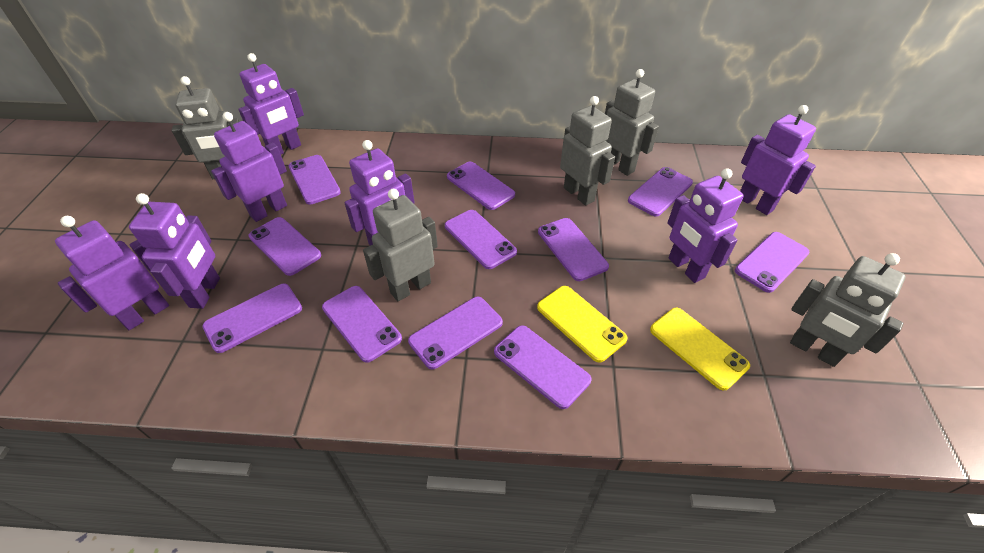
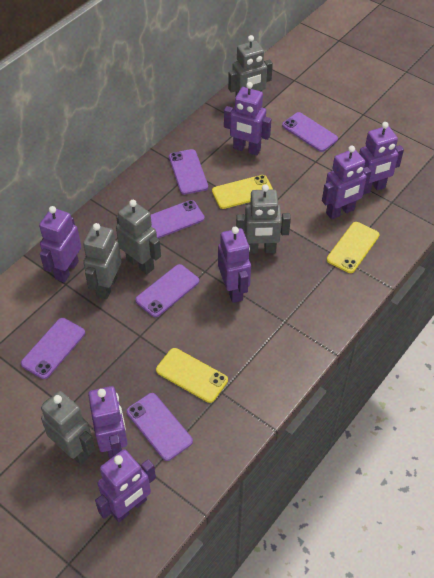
purple phone: [203,284,302,353] [249,217,321,276] [289,155,341,205] [322,286,402,363] [408,297,503,369] [445,210,517,269] [447,162,515,210] [494,325,591,409] [538,218,609,281] [628,167,693,216] [735,232,809,293] = 11 -> [21,318,85,379] [127,393,193,461] [135,264,199,317] [151,200,205,238] [169,149,208,195] [282,112,338,152] = 6
yellow phone: [537,286,628,363] [650,308,750,390] = 2 -> [156,348,228,403] [212,175,273,209] [327,222,380,273] = 3

